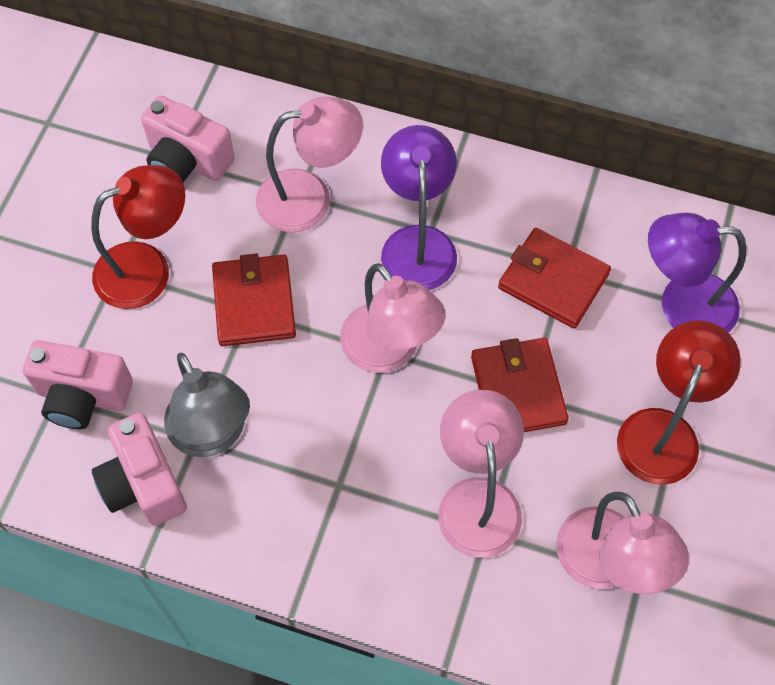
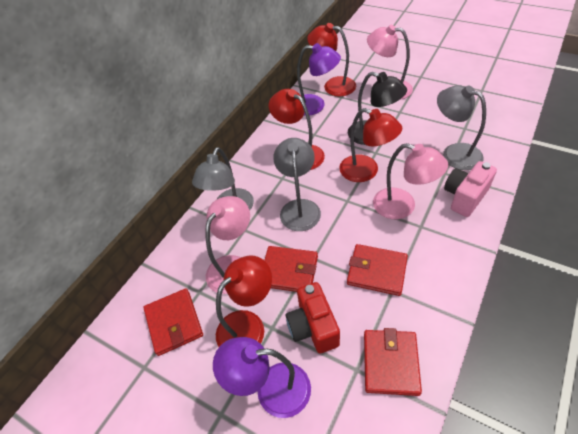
black lamp: none = 0 -> [348,72,407,145] = 1
grey lamp: [164,353,250,457] = 1 -> [192,147,254,210] [273,138,321,231] [437,85,486,170] = 3
pink camera: [23,340,133,429] [92,413,187,526] [141,96,235,182] = 3 -> [444,161,497,217] = 1
pink lamp: [256,96,363,232] [340,263,446,373] [438,390,524,558] [556,492,689,594] = 4 -> [205,196,250,294] [367,25,413,100] [373,143,448,219] = 3
red camera: none = 0 -> [286,282,340,353] = 1
red lamp: [91,165,185,309] [617,320,741,485] = 2 -> [216,256,272,347] [269,89,325,170] [307,23,356,97] [339,108,402,182] = 4
red wallet: [212,253,296,346] [471,338,569,432] [498,228,611,329] = 3 -> [143,288,203,356] [264,246,318,292] [347,244,408,296] [364,328,422,396] = 4

